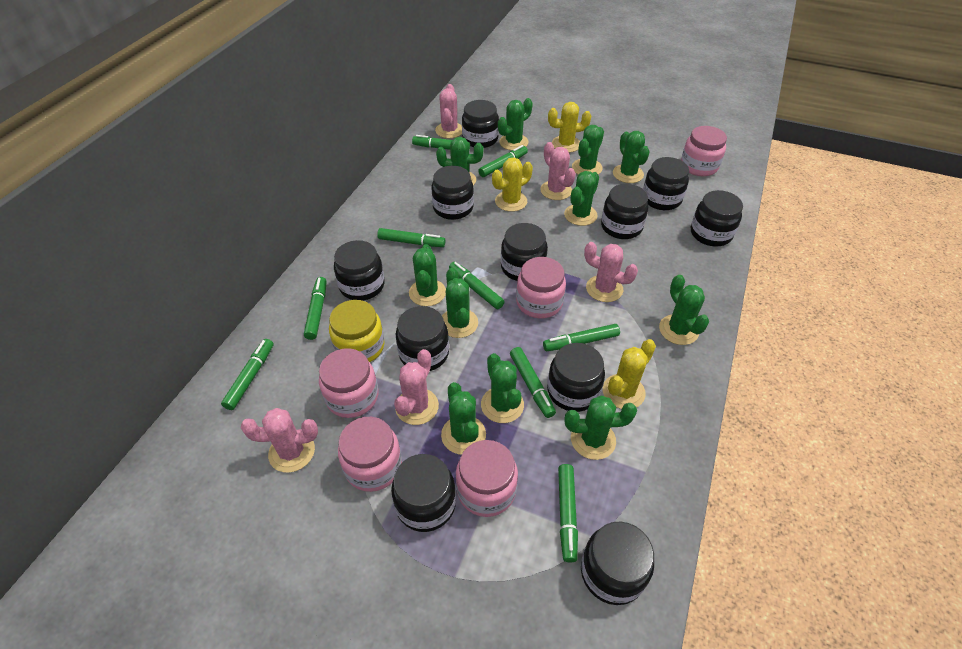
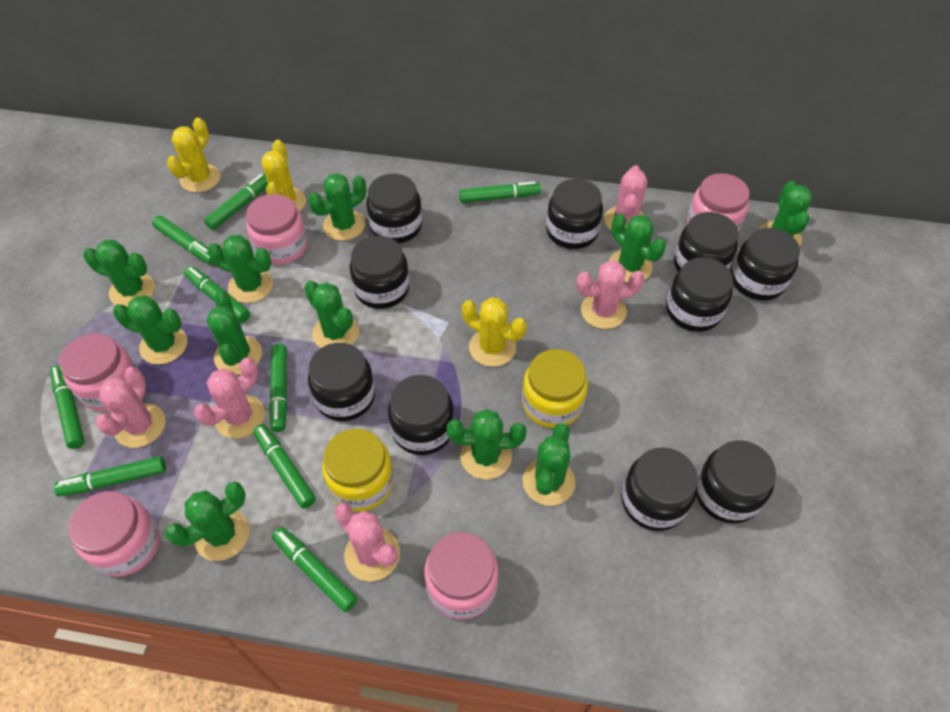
black jar: [334,240,385,301] [391,454,456,532] [396,306,449,371] [432,166,474,220] [462,100,499,148] [501,223,548,281] [547,343,605,412] [581,521,654,605] [601,184,648,239] [643,157,689,210] [691,190,743,246] = 11 -> [308,343,375,421] [350,236,410,309] [366,174,422,243] [388,375,454,455] [546,179,603,249] [621,447,698,531] [666,257,733,332] [674,212,738,272] [697,440,776,524] [731,228,800,301] = 10
yellow jar: [329,300,385,362] = 1 -> [322,429,394,511] [522,349,588,428] = 2

